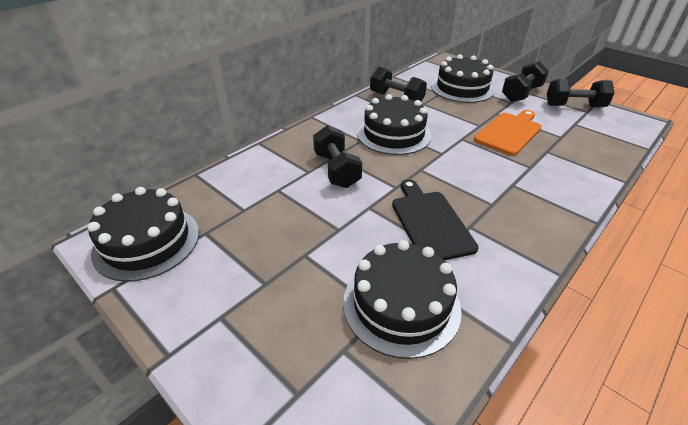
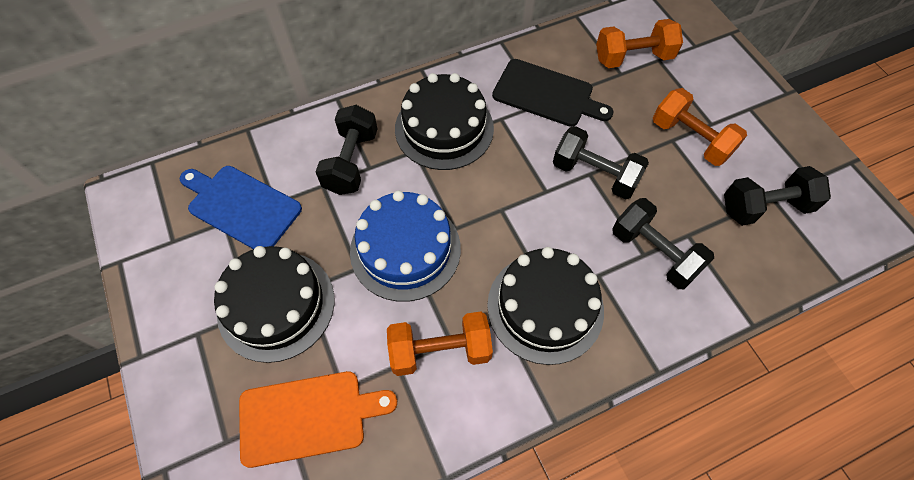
black cake: [88,187,199,282] [343,240,462,359] [357,94,431,155] [431,54,495,103] = 4 -> [214,246,334,363] [395,73,494,170] [487,247,604,365] = 3
blue cake: none = 0 -> [350,191,461,302] = 1
blue cutting board: none = 0 -> [180,166,302,249] = 1
orange dumbbell: none = 0 -> [387,311,493,376] [596,19,683,68] [653,88,747,166] = 3

